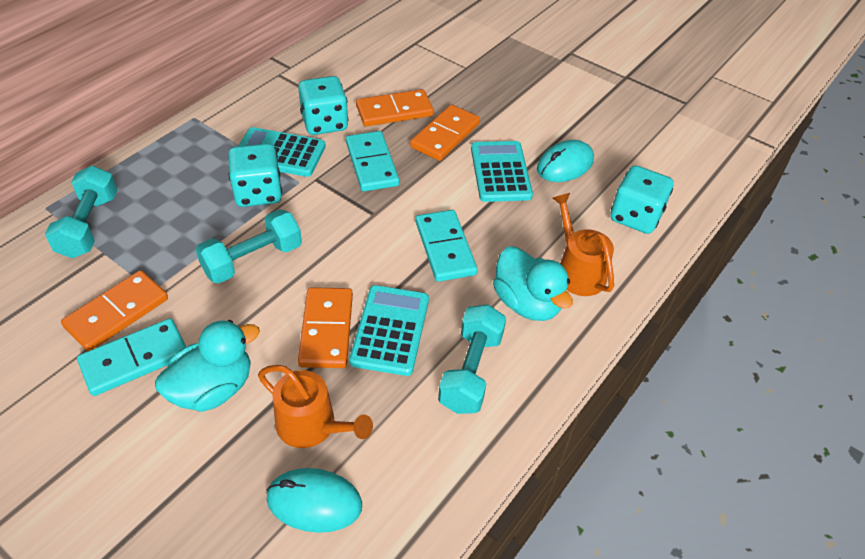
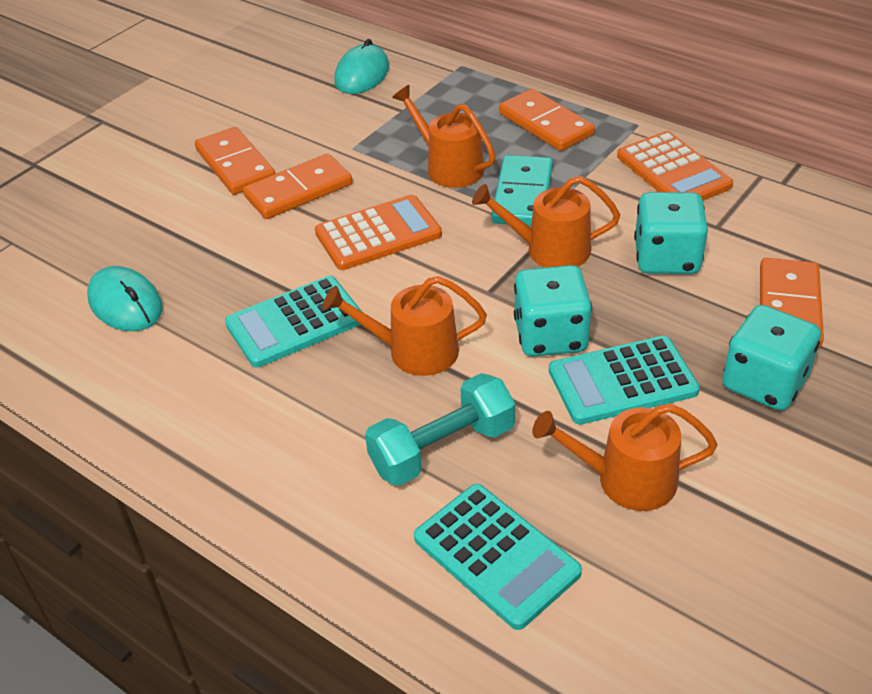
orange calculator: none = 0 -> [315,195,442,270] [617,131,733,200] = 2
orange watering can: [258,365,373,448] [553,193,614,296] = 2 -> [323,276,487,376] [392,85,496,188] [472,176,620,268] [532,404,717,511] = 4
turquoise domino: [77,318,186,396] [346,131,399,191] [416,210,478,282] = 3 -> [491,155,553,226] = 1
turquoise duck: [155,320,260,412] [493,246,573,321] = 2 -> none = 0
turquoise dumbbell: [45,166,118,258] [196,209,302,284] [438,305,506,414] = 3 -> [365,373,515,486] = 1

